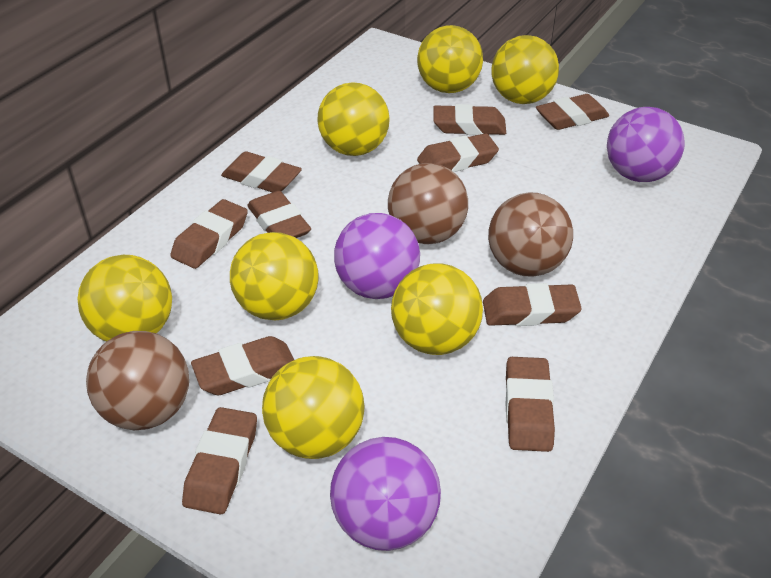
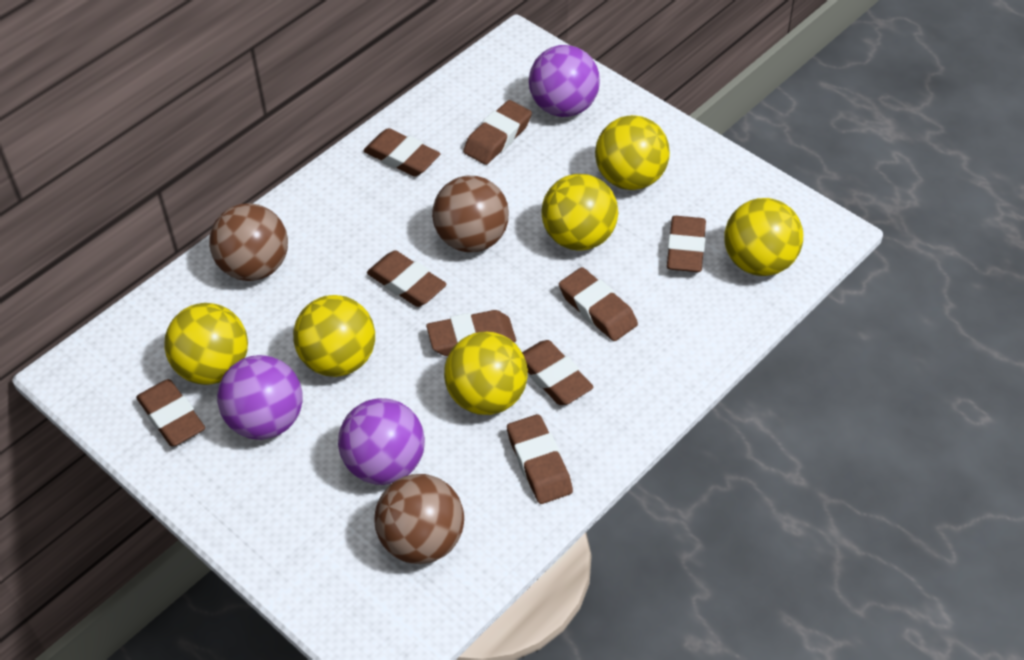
brown eraser: [170,199,248,269] [182,407,257,515] [191,336,294,395] [221,152,302,192] [247,191,311,238] [417,133,499,172] [433,104,506,135] [483,283,582,326] [506,357,555,452] [536,94,609,130] = 10 -> [136,379,205,446] [363,128,440,177] [367,250,447,307] [426,310,516,356] [463,100,532,165] [507,414,573,504] [522,340,594,405] [559,267,638,341] [667,216,706,272] = 9
yellow ball: [77,255,172,342] [230,232,319,321] [262,356,365,459] [317,82,390,156] [391,263,483,355] [417,25,483,93] [492,35,559,104] = 7 -> [164,303,248,385] [293,295,375,377] [444,332,528,415] [541,174,618,250] [595,115,670,190] [724,198,803,276] = 6

